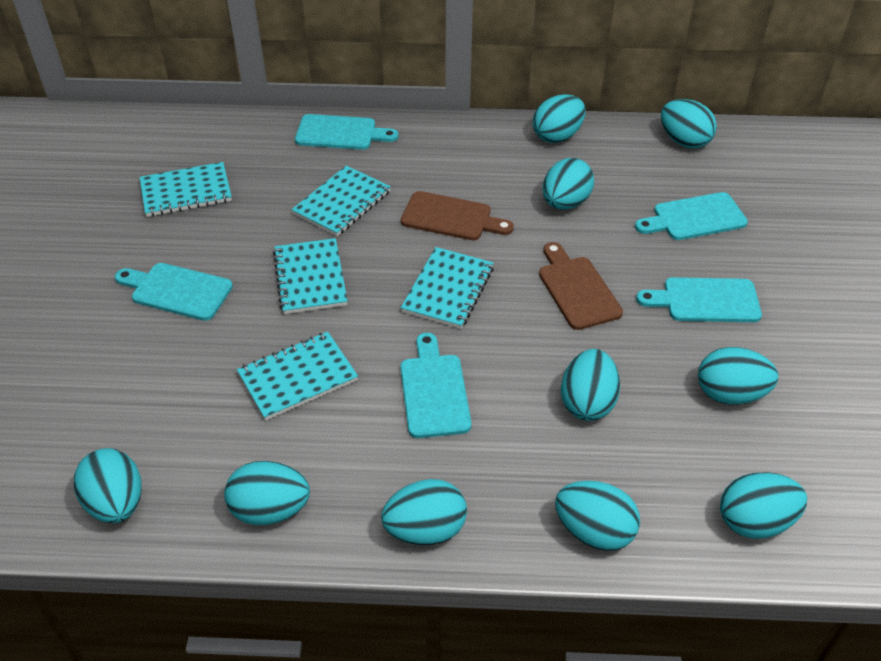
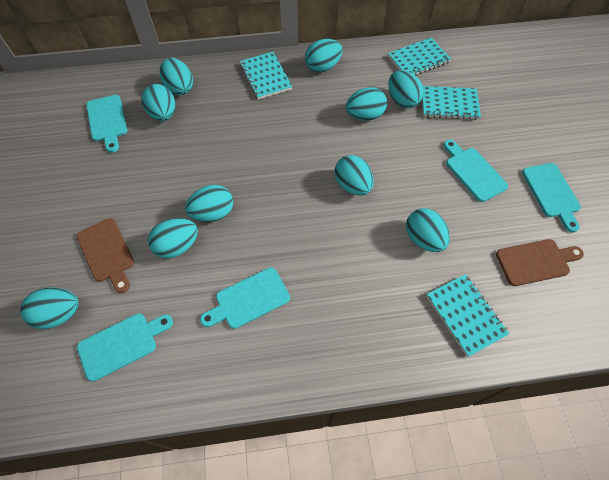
turquoise notebook: [140,162,232,217] [237,332,358,420] [273,238,348,314] [291,166,391,236] [401,247,494,329] = 5 -> [240,52,293,99] [388,38,451,76] [422,86,481,120] [426,274,509,357] = 4

